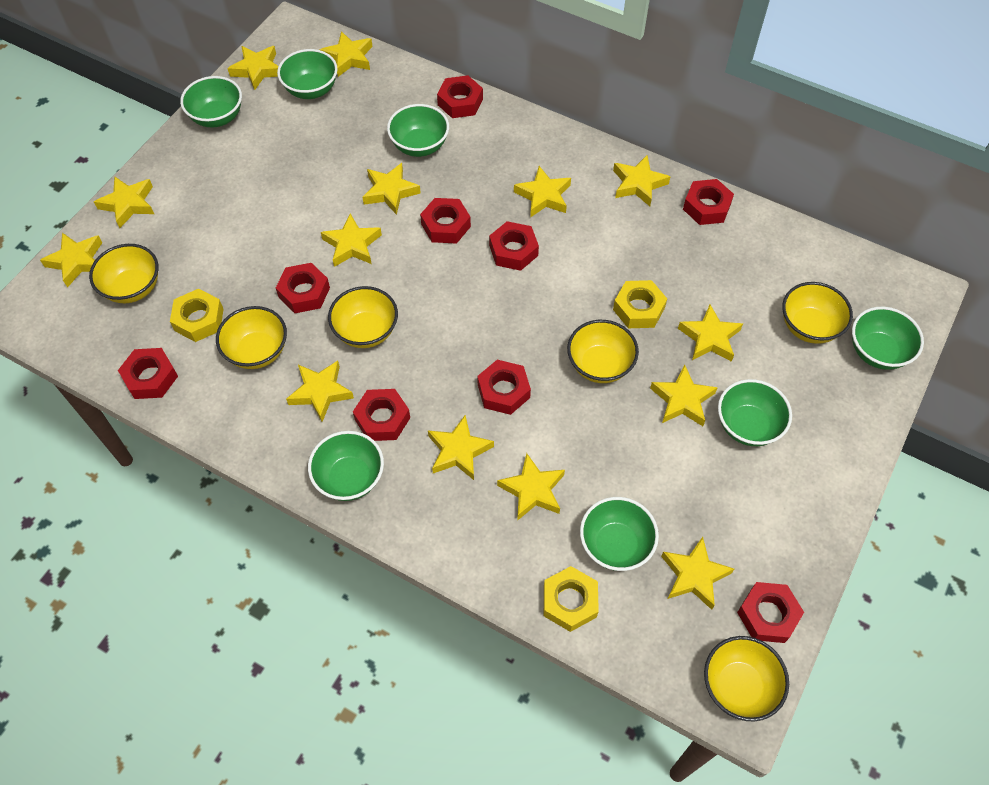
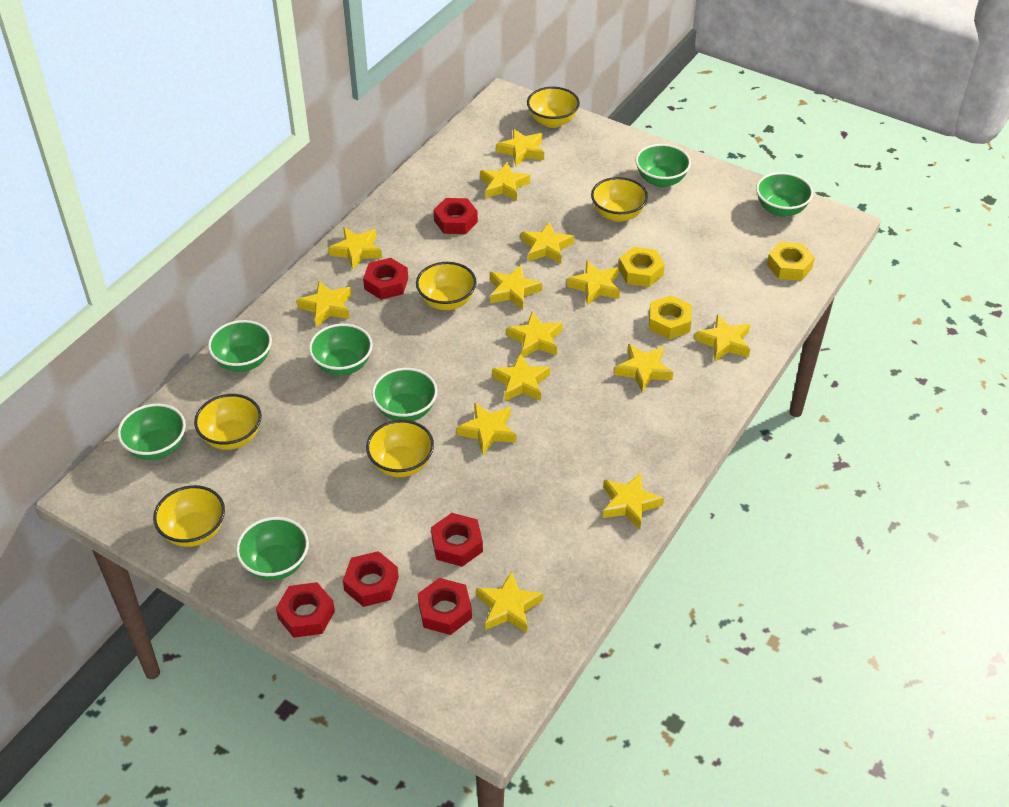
red nut: [118,348,178,399] [276,263,330,313] [353,389,410,441] [420,198,471,243] [437,75,483,118] [477,360,531,415] [489,221,539,271] [683,179,734,225] [737,582,804,643] = 9 -> [276,582,335,638] [343,551,399,607] [363,258,408,300] [418,578,472,635] [431,513,483,567] [434,198,478,234] = 6

